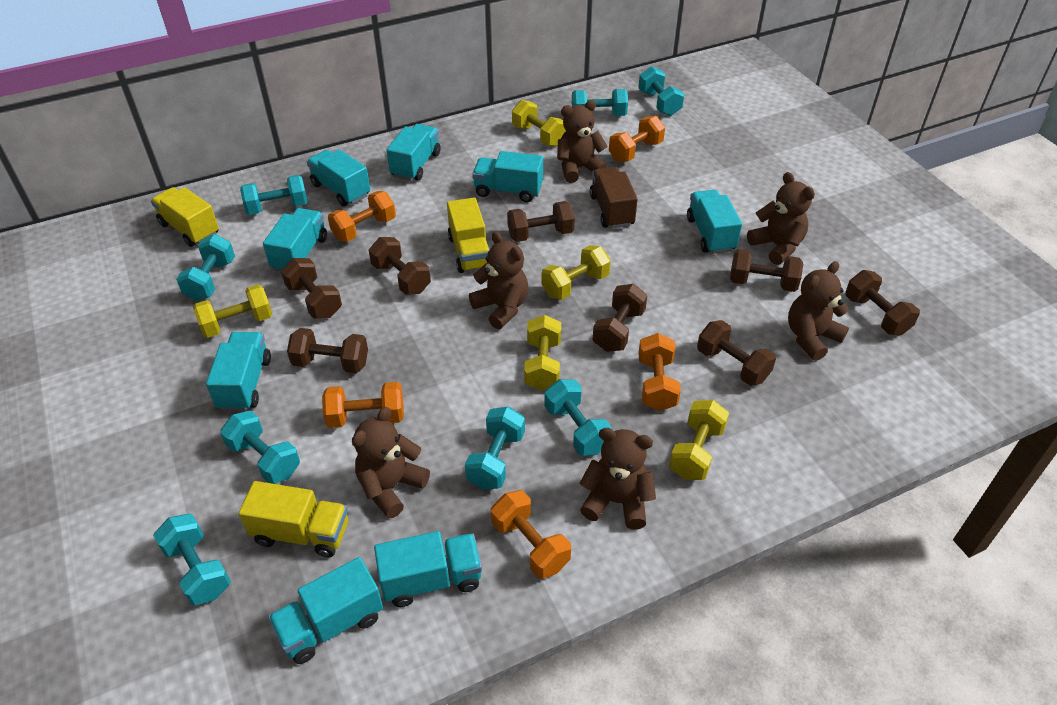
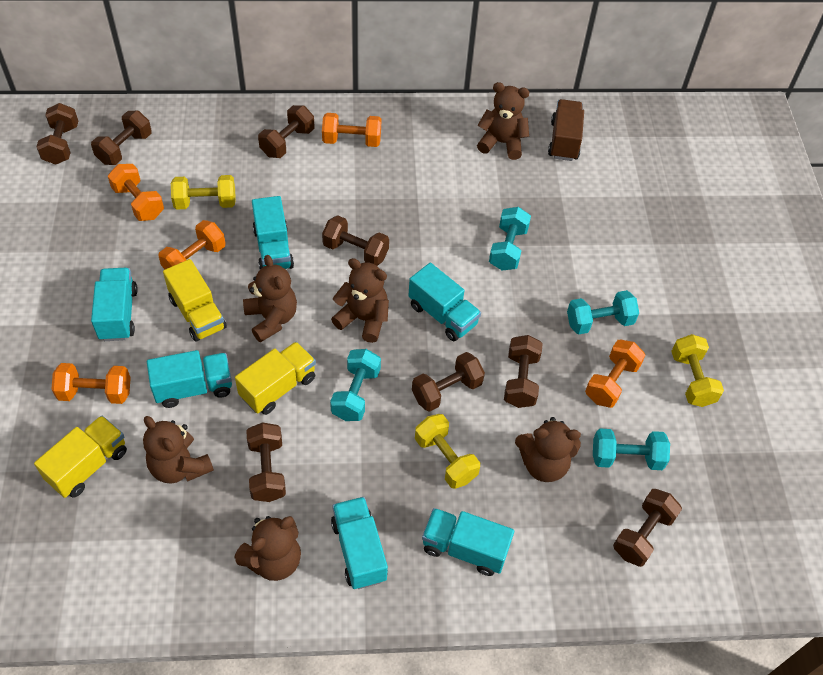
turquoise dumbbell: [153,514,231,605] [176,234,235,301] [220,410,300,484] [240,175,308,215] [465,407,525,490] [544,379,612,456] [572,89,628,116] [638,66,684,116] = 8 -> [330,349,381,421] [489,207,531,271] [567,290,639,335] [593,429,670,470] = 4
turquoise truck: [206,332,271,411] [263,208,327,272] [268,557,383,664] [307,149,370,207] [374,531,482,607] [386,124,441,181] [472,151,543,202] [687,190,742,254] = 8 -> [91,268,138,341] [147,350,232,408] [252,196,294,269] [331,497,388,589] [408,263,481,341] [422,508,514,576] = 6
yellow dumbbell: [193,284,272,338] [512,100,566,147] [524,315,561,391] [541,245,611,300] [669,400,729,480] = 5 -> [171,175,236,210] [415,414,480,489] [671,334,724,407] = 3

